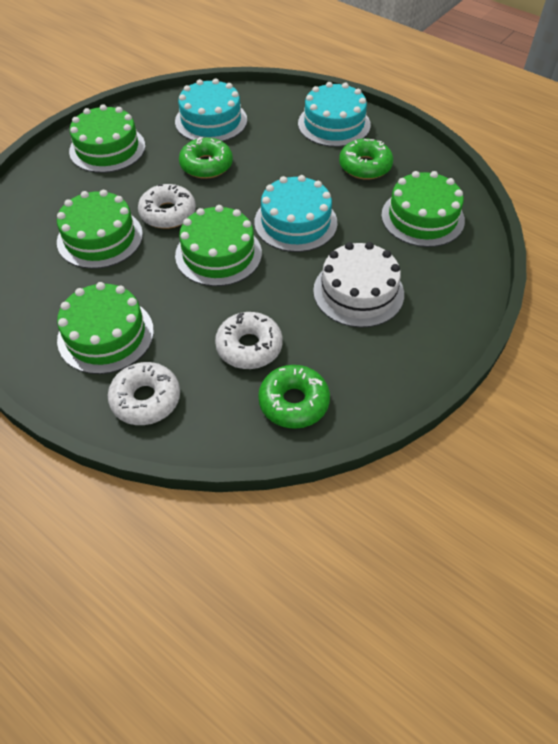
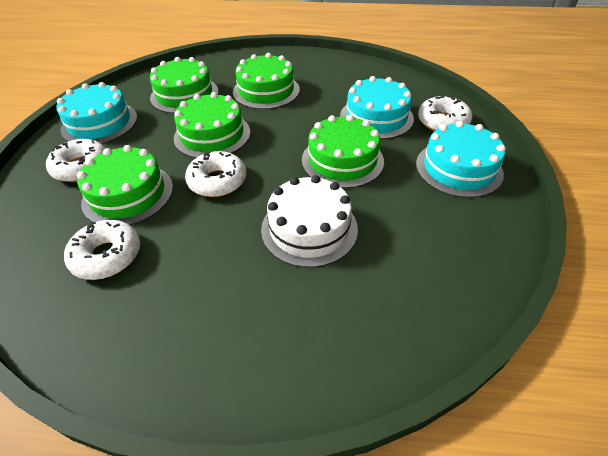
green donut: [179,137,233,179] [258,365,330,429] [339,139,393,180] = 3 -> none = 0
white donut: [108,362,180,425] [138,184,196,229] [215,312,283,369] = 3 -> [46,139,106,182] [64,220,140,280] [185,151,246,197] [418,96,472,131] = 4

